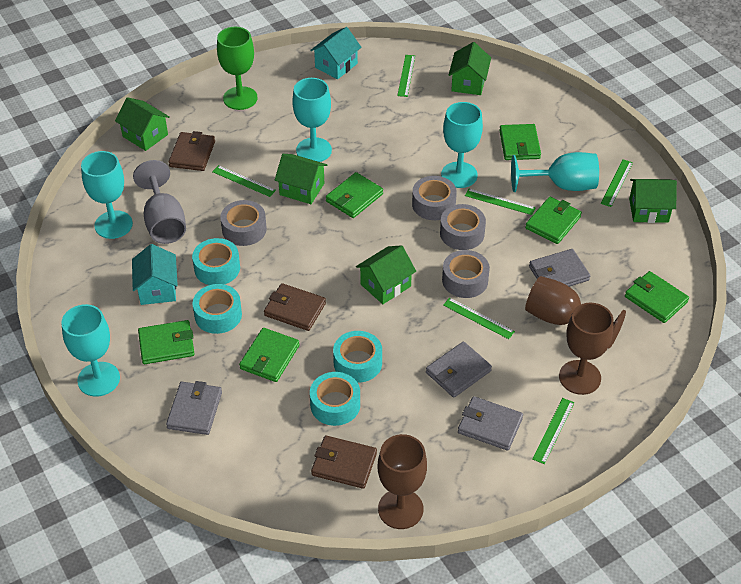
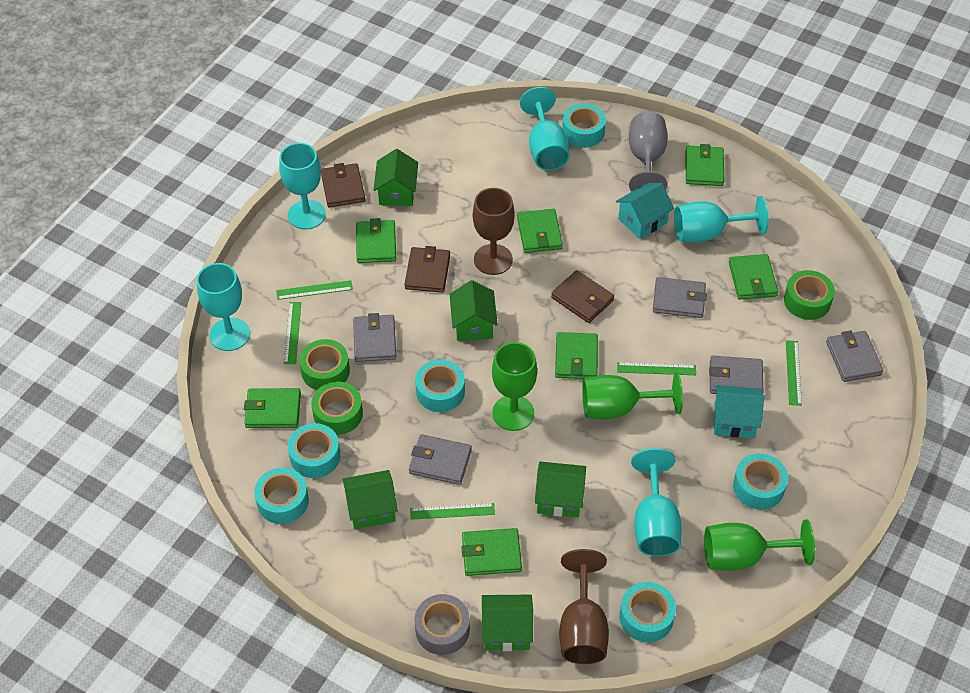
brown goblet: [378,434,427,529] [525,276,626,348] [559,303,614,395] = 3 -> [473,188,515,275] [560,549,609,664] = 2
green goblet: [217,27,258,110] = 1 -> [492,342,537,431] [582,372,683,419] [704,519,815,571] = 3
green ruler: [212,165,276,197] [397,55,415,97] [443,298,515,339] [465,188,536,215] [532,398,574,464] [601,160,633,207] = 6 -> [276,280,353,300] [284,302,301,364] [410,503,495,520] [617,362,696,375] [786,340,802,406] = 5
green tape: none = 0 -> [299,339,350,390] [311,381,363,435] [784,270,835,320] = 3
green wallet: [138,320,195,364] [239,328,300,382] [326,172,383,218] [499,124,541,160] [525,197,582,244] [625,271,689,323] = 6 -> [244,388,301,428] [356,218,396,263] [461,528,522,576] [517,209,563,253] [555,332,598,379] [686,144,724,186] [729,254,778,300] = 7
grey tape: [220,200,267,246] [412,176,457,220] [440,204,486,250] [442,250,490,298] = 4 -> [414,594,470,655] = 1
grey wallet: [166,381,222,435] [426,341,492,398] [458,396,523,451] [529,249,590,287] = 4 -> [353,313,396,362] [409,434,472,485] [653,277,707,318] [709,356,763,394] [826,331,884,382] = 5
turquoise tape: [192,238,240,285] [192,284,242,334] [310,372,360,426] [333,331,382,383] = 4 -> [254,468,309,524] [288,423,340,478] [415,360,465,412] [562,104,606,148] [619,582,676,642] [733,454,788,509] = 6

